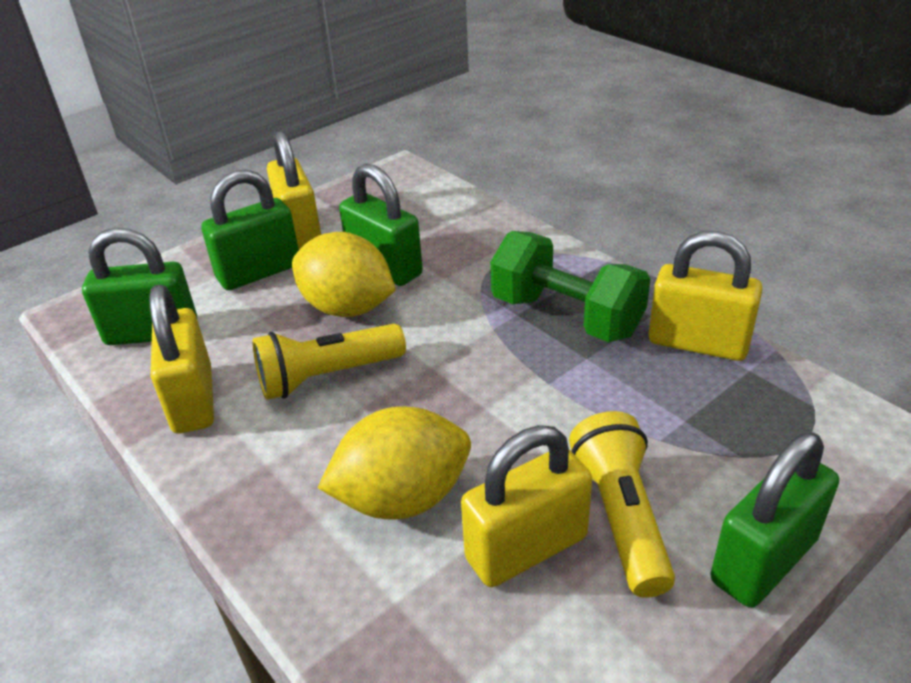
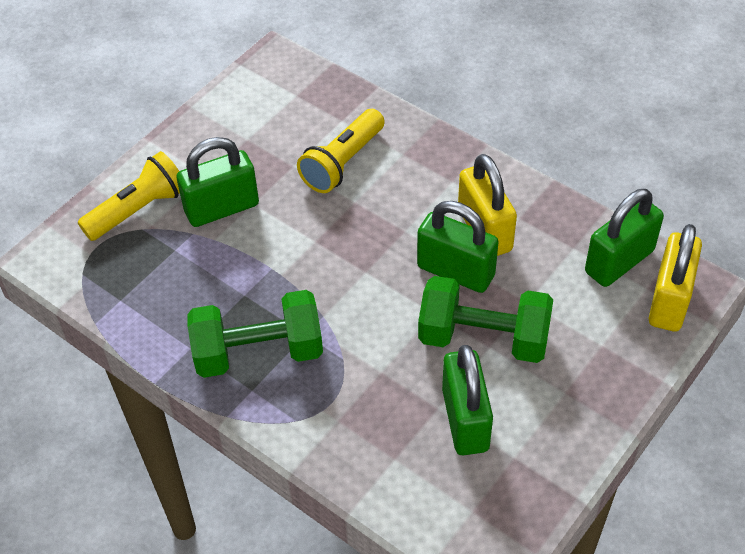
green dumbbell: [490,231,650,342] = 1 -> [187,290,323,378] [418,276,553,363] = 2
yellow lemon: [292,232,396,317] [318,406,471,520] = 2 -> none = 0
yellow padlock: [149,285,214,433] [267,130,321,249] [461,425,592,587] [648,231,763,361] = 4 -> [458,154,517,256] [649,224,702,331] = 2

